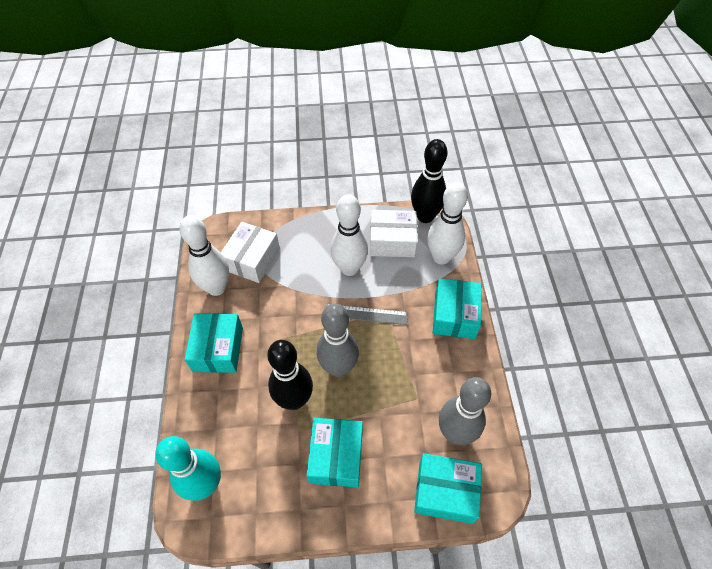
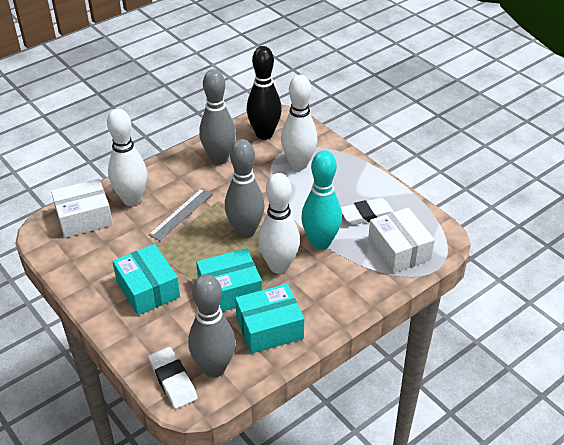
black bowling pin: [267,340,313,410] [411,139,447,223] = 2 -> [247,46,282,140] = 1
grey bowling pin: [317,304,359,377] [439,377,491,445] = 2 -> [188,274,236,378] [199,69,236,165] [225,139,265,238] = 3
turquoise box: [184,313,243,373] [307,418,363,487] [414,453,482,524] [433,278,482,339] = 4 -> [112,244,180,315] [196,248,262,312] [235,284,304,354] = 3
white eraser: none = 0 -> [148,347,197,409] [341,198,394,225] = 2

